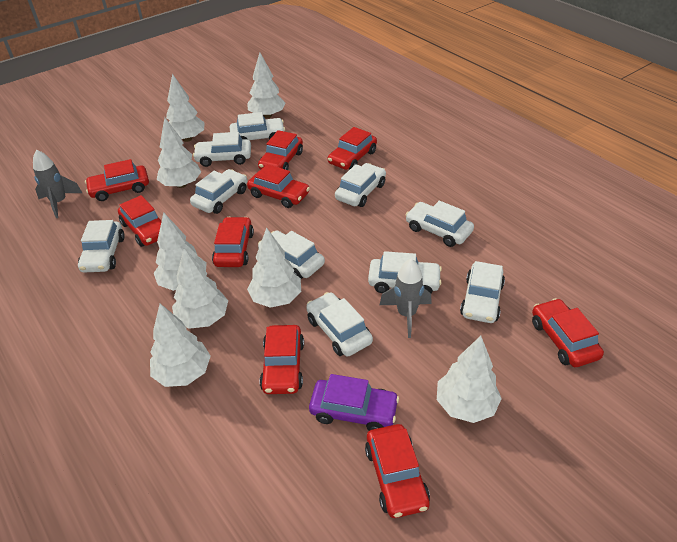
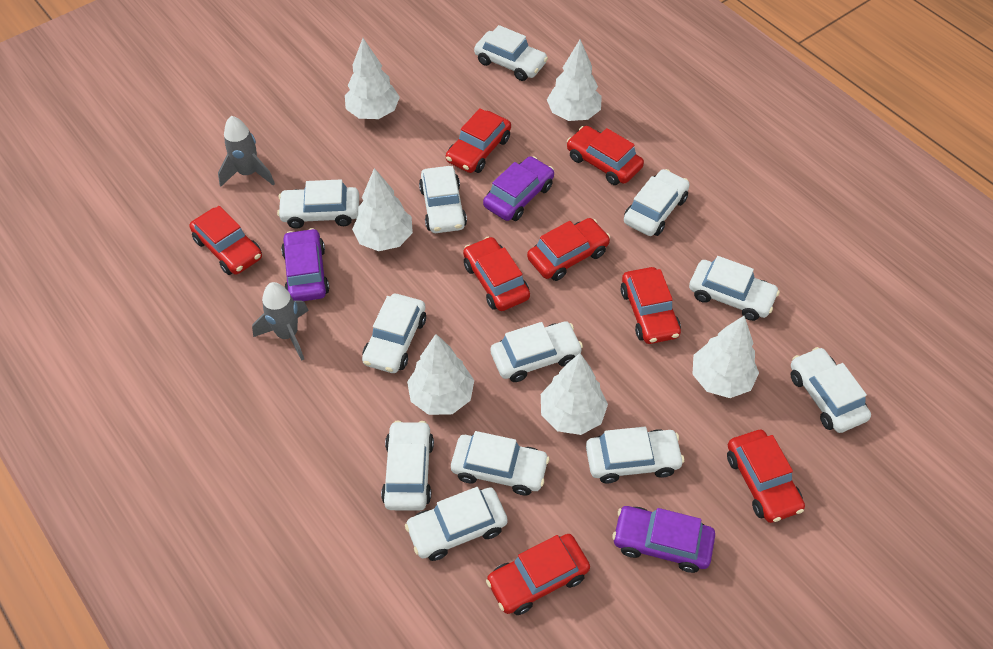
purple car: [309,374,399,431] = 1 -> [281,228,329,301] [483,156,554,221] [612,506,715,573] = 3
red car: [85,159,149,201] [118,195,162,247] [212,217,254,267] [247,164,310,208] [258,130,303,170] [259,325,304,394] [328,127,377,170] [365,424,430,518] [532,298,604,367] = 9 -> [189,206,262,275] [446,108,511,173] [463,236,530,311] [486,534,590,615] [527,218,610,281] [567,126,644,185] [621,267,681,344] [727,430,805,523] = 8
white car: [78,220,125,272] [190,169,247,214] [193,132,251,167] [230,112,285,140] [258,230,325,279] [306,292,373,356] [335,163,386,207] [368,251,442,294] [405,201,474,247] [460,261,505,323] = 10 -> [277,179,359,229] [362,294,426,373] [381,421,434,511] [405,487,508,561] [419,166,467,233] [451,431,550,496] [474,25,548,81] [491,321,583,382] [586,427,684,483] [624,169,690,236] [689,256,780,321] [790,347,871,433] = 12
white tree: [150,304,211,387] [154,212,207,291] [157,117,201,188] [166,74,204,142] [172,248,228,329] [247,53,286,118] [247,228,301,308] [437,336,502,423] = 8 -> [345,38,400,119] [352,168,413,251] [407,334,474,415] [541,353,608,435] [547,39,602,121] [692,315,759,398] = 6

